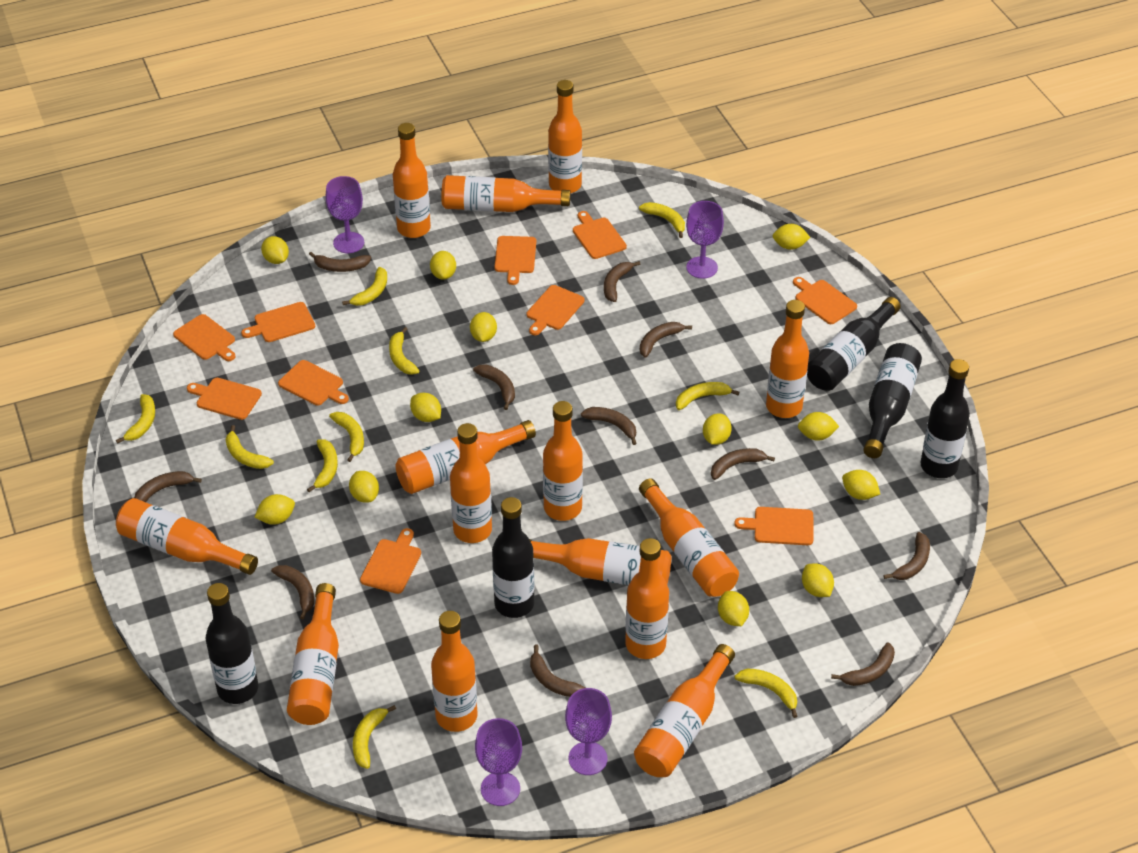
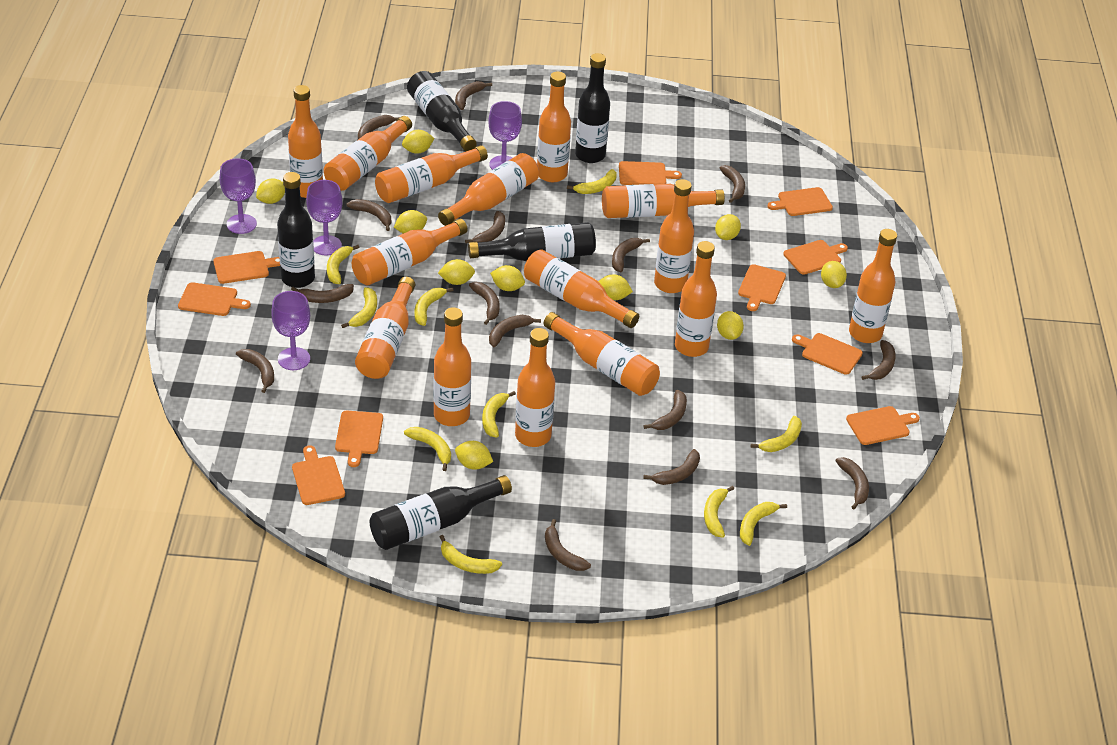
brown banana: [134,471,202,502] [271,565,314,619] [309,252,371,272] [473,364,515,410] [530,645,586,697] [581,407,637,445] [604,261,640,302] [640,322,692,358] [711,448,775,480] [831,642,895,686] [883,532,930,580] = 11 -> [236,349,274,393] [291,284,354,303] [347,199,391,231] [358,115,400,139] [455,81,492,110] [465,211,505,243] [469,282,500,325] [489,315,541,347] [545,519,591,571] [612,238,650,272] [643,390,687,430] [643,449,700,485] [720,165,745,203] [835,457,869,509] [861,340,896,380] = 15
orange bottle: [116,498,258,575] [287,583,339,725] [393,123,431,238] [396,420,536,494] [431,611,477,732] [441,175,571,212] [450,423,492,543] [529,538,671,585] [543,401,583,521] [548,80,582,194] [625,538,669,659] [634,644,735,777] [639,478,739,597] [766,300,809,418] = 14 -> [288,85,323,198] [324,116,412,191] [352,219,468,286] [355,277,415,379] [375,145,488,203] [433,307,471,426] [438,153,539,226] [515,328,555,447] [524,249,639,328] [537,72,571,182] [544,312,660,396] [602,184,725,218] [654,179,694,293] [675,241,717,357] [849,229,897,343] = 15
yellow lemon: [255,494,295,525] [261,236,289,264] [349,471,379,503] [410,393,441,422] [430,251,456,280] [470,312,497,342] [703,413,732,445] [718,591,749,626] [773,224,810,250] [798,412,839,441] [802,563,834,597] [842,470,880,500] = 12 -> [256,178,285,204] [394,210,427,233] [402,130,434,154] [438,259,475,285] [455,441,493,470] [490,265,525,291] [598,275,633,300] [715,214,741,240] [717,311,744,340] [821,261,847,288] = 10

